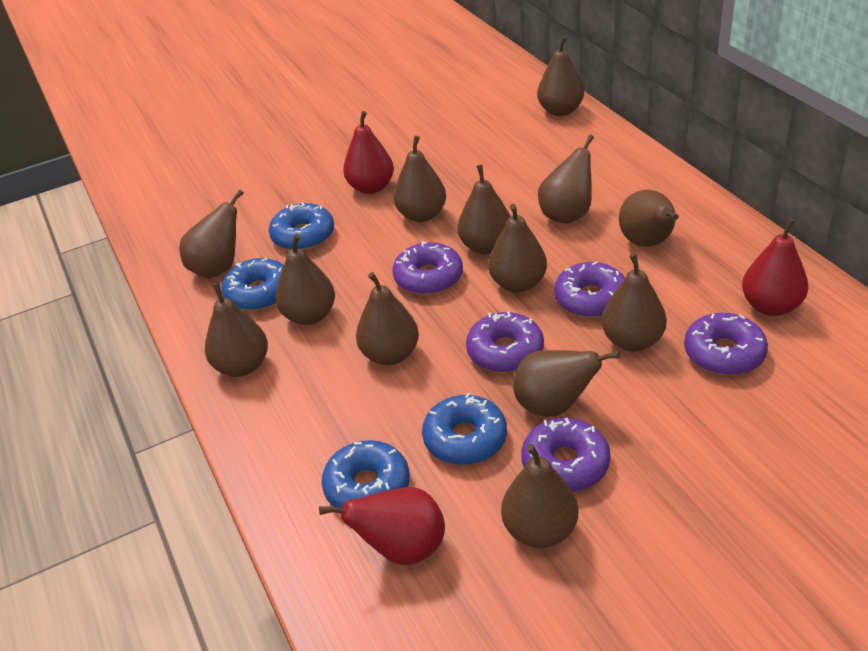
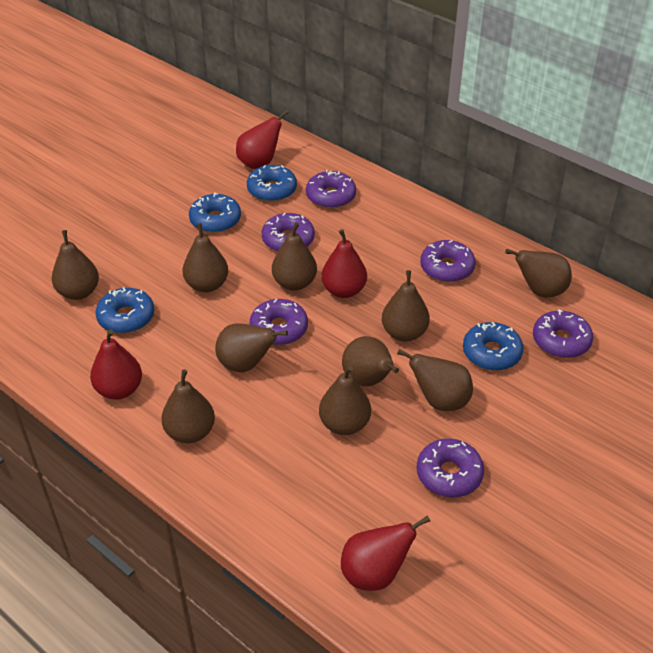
brown pear: [179,190,244,278] [205,282,268,377] [276,234,335,325] [356,272,419,365] [393,136,446,222] [458,164,510,254] [488,204,547,292] [501,444,578,548] [513,350,620,417] [537,36,584,116] [538,135,594,224] [601,253,667,351] [619,190,679,247] = 13 -> [52,230,99,300] [161,369,215,443] [183,223,228,292] [215,323,288,372] [272,222,317,291] [319,366,371,435] [342,336,399,386] [382,270,430,341] [397,349,473,411] [505,249,572,297] = 10
purple donut: [392,241,463,295] [466,311,544,373] [521,418,611,492] [554,261,625,318] [684,313,768,375] = 5 -> [250,299,308,345] [262,213,315,252] [306,170,356,209] [417,439,484,497] [420,240,476,282] [533,309,593,358] = 6
red pear: [319,487,445,566] [343,111,394,194] [742,218,808,316] = 3 -> [90,329,142,399] [236,110,289,169] [321,229,367,298] [341,515,430,591] = 4

